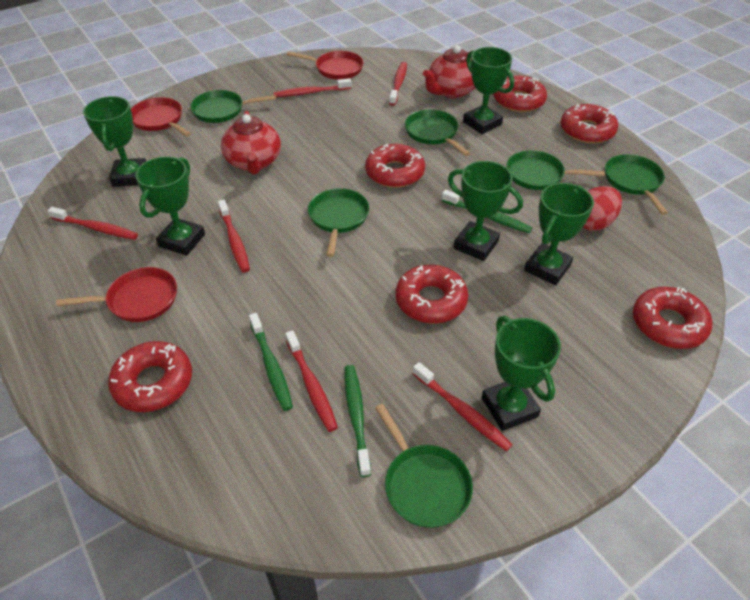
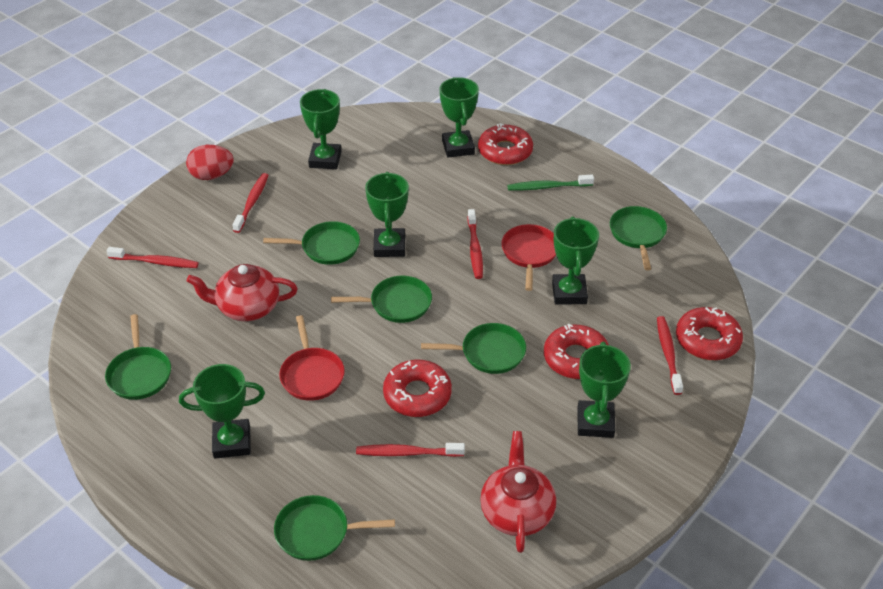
green toothbrush: [249,313,293,411] [345,365,371,477] [442,190,532,233] = 3 -> [508,175,594,190] = 1
red donut: [108,341,192,412] [365,144,425,188] [396,265,468,323] [493,75,547,112] [561,104,618,144] [633,287,712,349] = 6 -> [383,360,452,417] [478,123,533,165] [544,324,609,379] [676,307,743,360] = 4
red pan: [56,267,177,322] [131,97,191,136] [287,51,363,80] = 3 -> [279,315,345,401] [501,224,556,291] = 2
red toothbrush: [47,207,138,240] [218,200,250,272] [273,78,352,97] [285,330,338,432] [389,62,407,106] [413,362,513,451] = 6 -> [107,247,199,268] [232,173,269,233] [356,443,465,457] [468,209,483,279] [657,316,683,395] = 5

